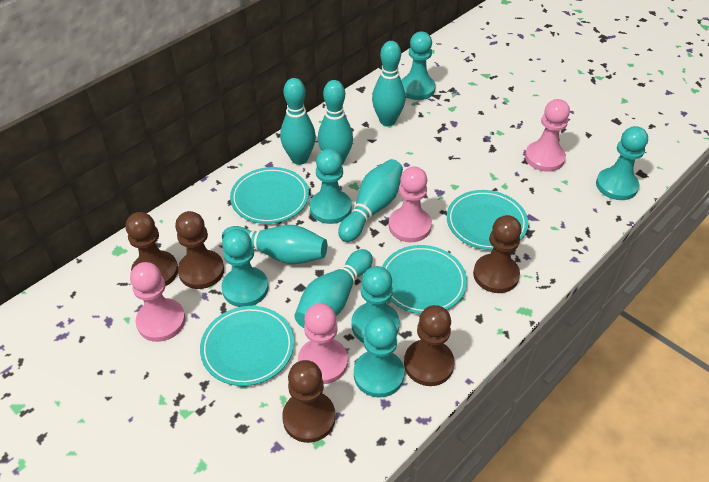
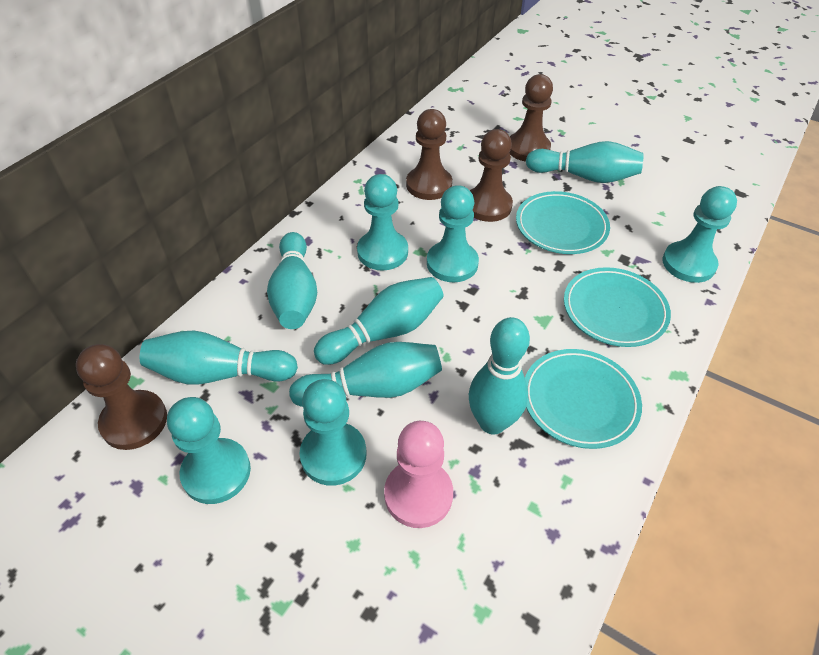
brown pawn: [126,212,178,286] [175,211,224,289] [282,360,336,443] [404,305,455,386] [473,215,522,293] = 5 -> [76,344,167,450] [406,109,452,200] [470,129,513,222] [510,74,553,162] = 4
pink pawn: [130,262,185,342] [298,303,348,384] [389,166,432,242] [525,99,570,172] = 4 -> [384,421,453,528] = 1
turquoise pawn: [221,229,268,307] [310,149,352,224] [351,266,400,343] [354,316,404,398] [401,32,436,100] [596,126,648,200] = 6 -> [167,397,251,504] [299,379,367,486] [357,174,408,270] [427,185,479,282] [663,186,737,283] = 5
turquoise plate: [200,306,294,386] [230,167,309,224] [382,245,467,314] [447,190,528,250] = 4 -> [516,191,610,254] [525,349,642,449] [564,267,671,347] = 3

